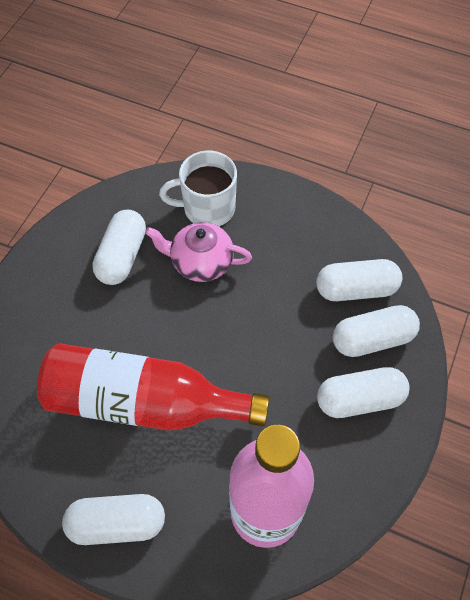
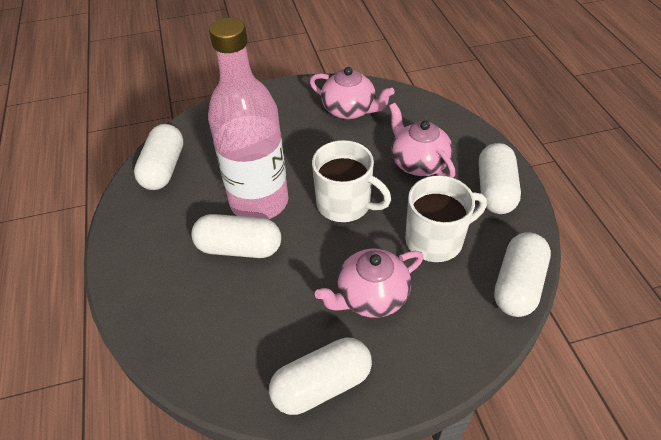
pink teapot: [145,222,252,282] = 1 -> [310,67,395,119] [315,248,424,318] [389,103,455,178] = 3
red bottle: [37,343,270,431] = 1 -> none = 0
white mug: [159,151,237,226] = 1 -> [312,140,391,222] [405,175,487,262] = 2

